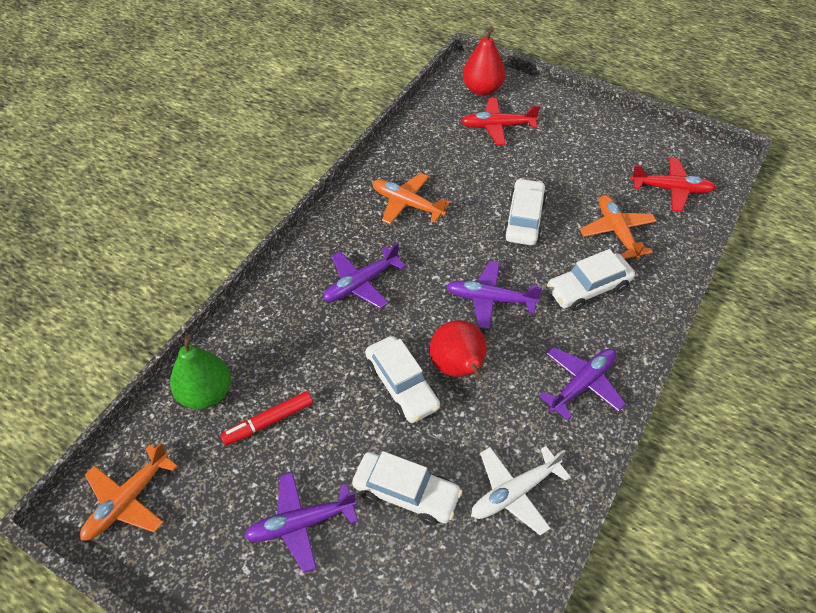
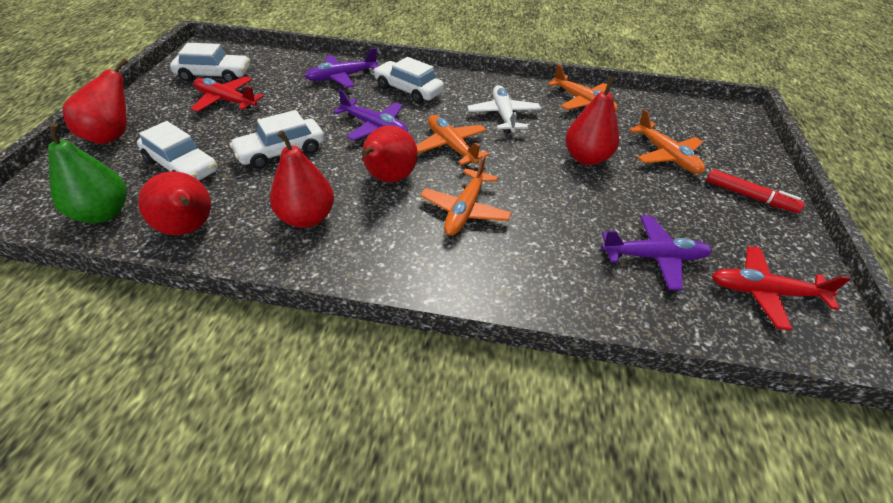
orange plane: [80,442,178,540] [372,173,450,224] [580,195,657,260] = 3 -> [416,115,490,165] [420,156,512,236] [548,64,617,111] [629,109,705,174] = 4
purple plane: [244,472,358,573] [323,243,406,308] [446,261,542,329] [539,347,626,420] = 4 -> [304,48,378,88] [333,89,408,140] [601,215,712,290] = 3
red pear: [429,320,486,379] [463,27,505,96] = 2 -> [63,58,128,144] [138,171,211,235] [270,130,334,228] [361,125,418,182] [565,76,619,165] = 5

